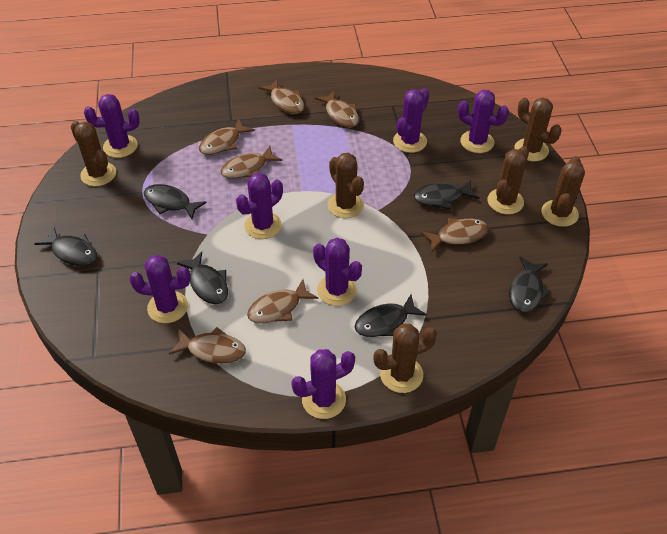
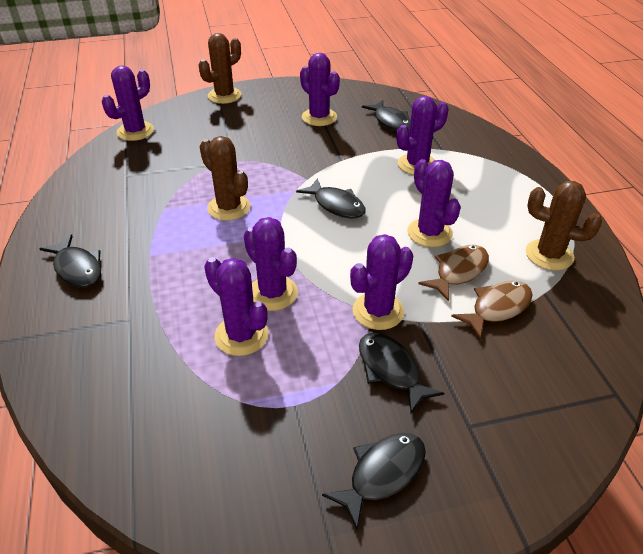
black fish: [34,227,97,266] [144,184,207,219] [177,252,228,304] [354,295,427,337] [414,180,479,210] [509,257,551,313] = 6 -> [40,234,101,288] [296,178,365,219] [322,433,426,530] [359,333,444,414] [362,100,411,131] = 5
brown cactus: [71,121,116,186] [327,153,364,218] [373,324,437,393] [488,146,529,215] [514,97,561,161] [542,156,585,227] = 6 -> [199,33,242,104] [199,136,251,221] [526,181,602,270] = 3
brown fish: [169,327,246,364] [199,119,255,155] [220,146,282,179] [247,279,318,323] [259,79,304,114] [315,91,359,128] [421,218,489,252] = 7 -> [418,245,489,302] [451,280,533,339] = 2

